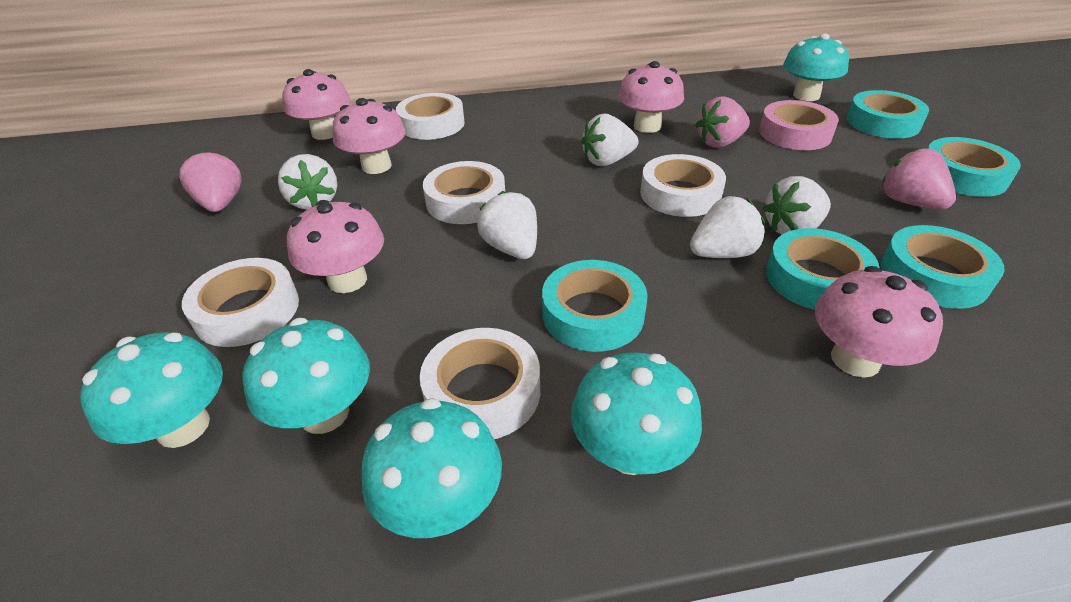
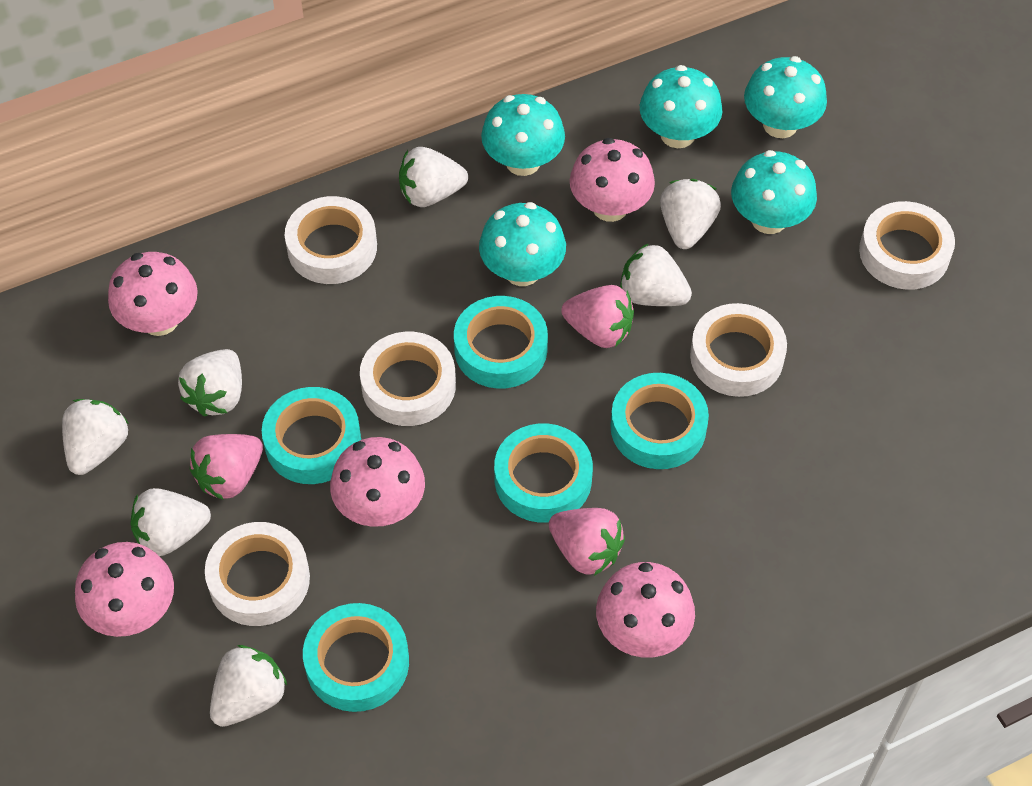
pink tape: [759,100,839,150] = 1 -> none = 0
white strawberry: [278,154,337,210] [477,191,537,259] [581,114,639,166] [690,196,765,258] [762,176,831,235] = 5 -> [62,399,129,475] [131,488,211,556] [178,349,242,417] [210,645,287,727] [399,147,468,207] [620,243,692,306] [660,179,721,249] = 7

